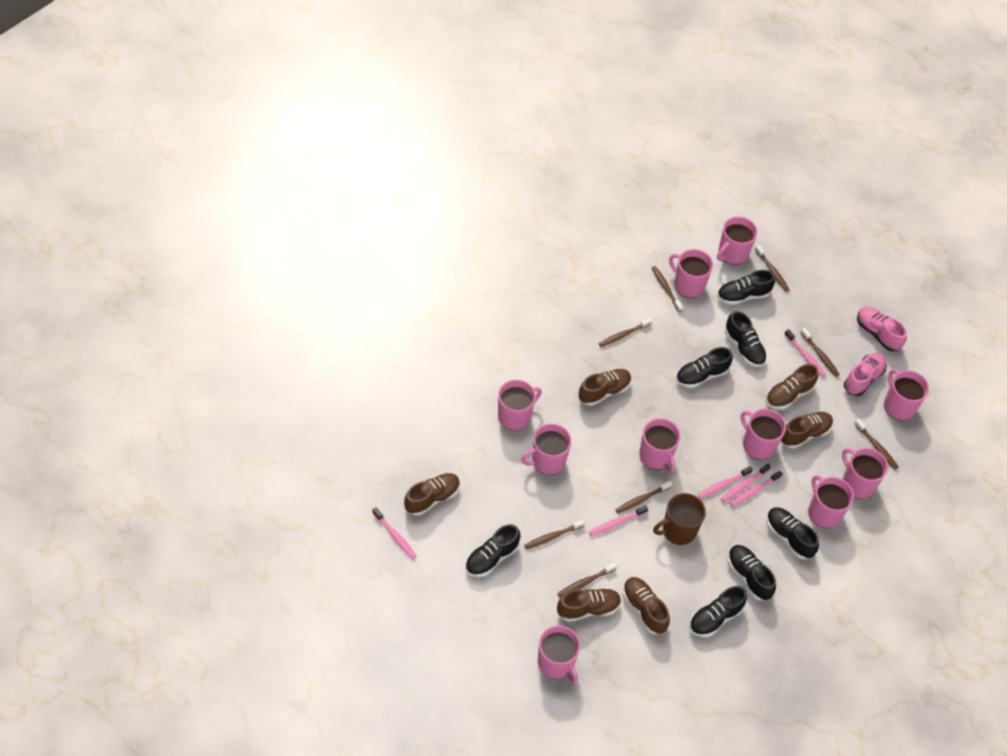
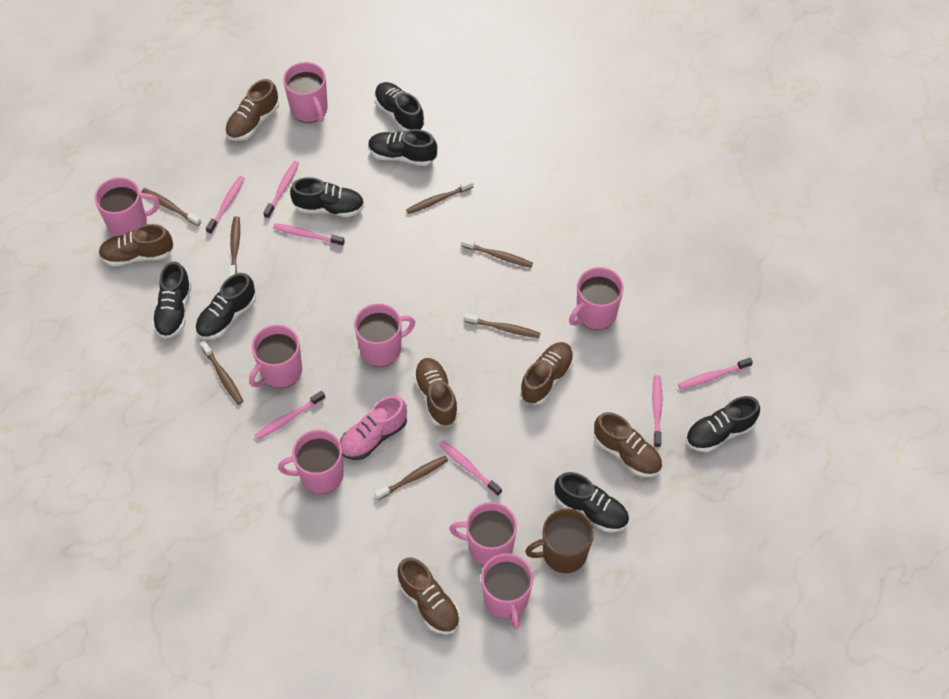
brown toothbrush: [524,519,585,550] [557,562,617,598] [599,318,652,347] [616,481,672,514] [652,266,683,312] [755,245,790,292] [801,328,840,377] [855,419,898,469] = 8 -> [141,188,201,226] [200,341,243,405] [229,216,240,277] [375,456,448,500] [406,179,474,214] [461,238,533,268] [465,313,540,338] = 7
pink mug: [498,380,542,431] [521,424,572,475] [538,626,580,683] [639,418,681,473] [669,249,713,298] [717,217,758,265] [741,409,786,459] [808,475,854,528] [842,448,888,499] [884,369,929,420] = 10 -> [94,177,160,237] [249,325,302,388] [278,430,344,494] [283,62,328,123] [354,304,415,367] [449,502,517,566] [481,553,533,630] [569,267,624,330] = 8
pink shoe: [844,353,887,396] [857,307,907,352] = 2 -> [340,396,407,460] = 1
pink toothbrush: [373,507,416,559] [589,505,648,536] [698,466,753,499] [721,464,771,502] [730,470,783,507] [784,329,826,377] = 6 -> [206,176,245,234] [255,391,326,439] [263,161,299,219] [273,223,345,246] [439,440,502,496] [652,375,663,448] [678,358,753,389] = 7

